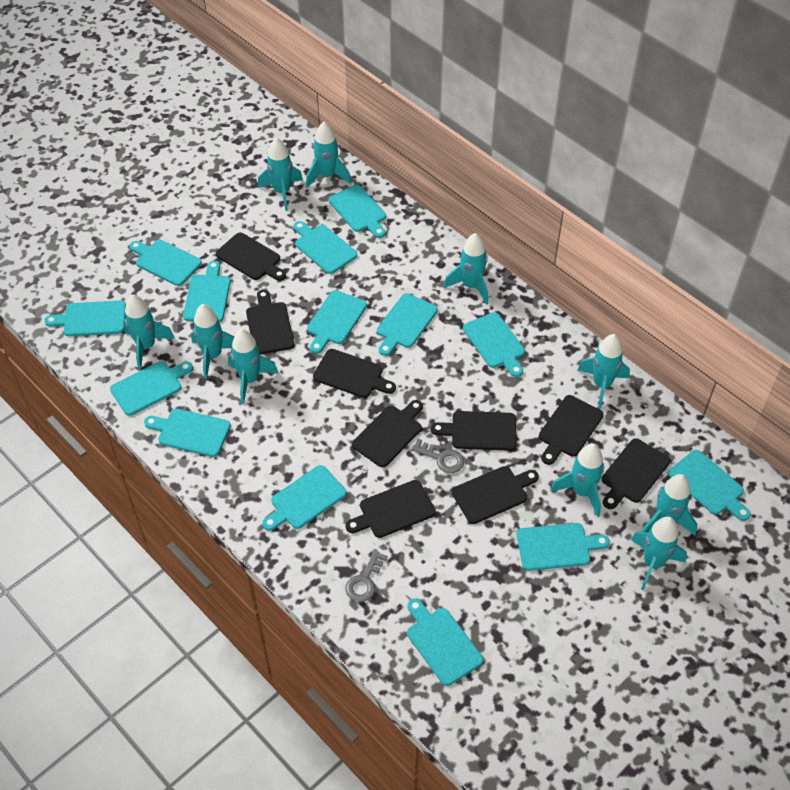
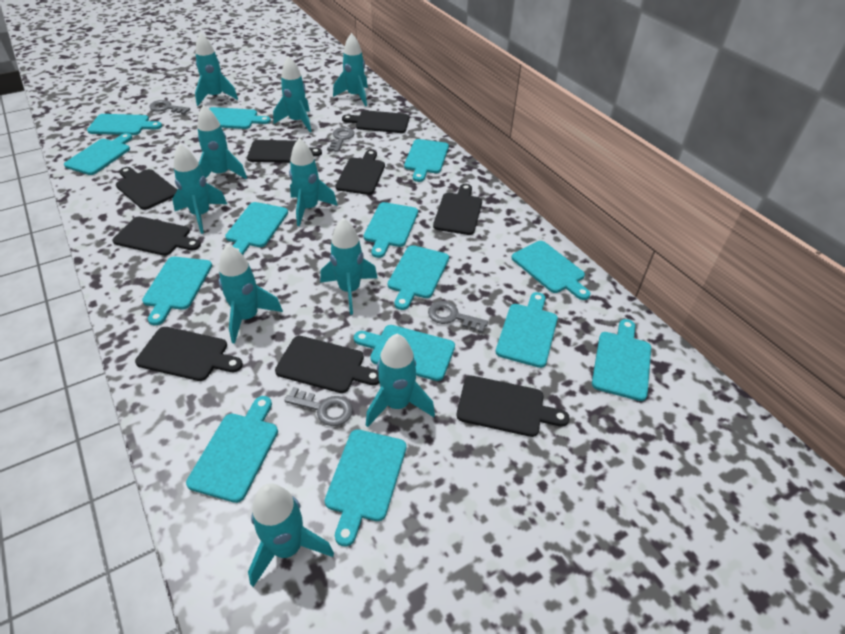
grey key: [345,550,387,602] [411,439,464,473] = 2 -> [149,100,190,114] [284,387,353,426] [327,127,355,152] [428,301,488,333] = 4

